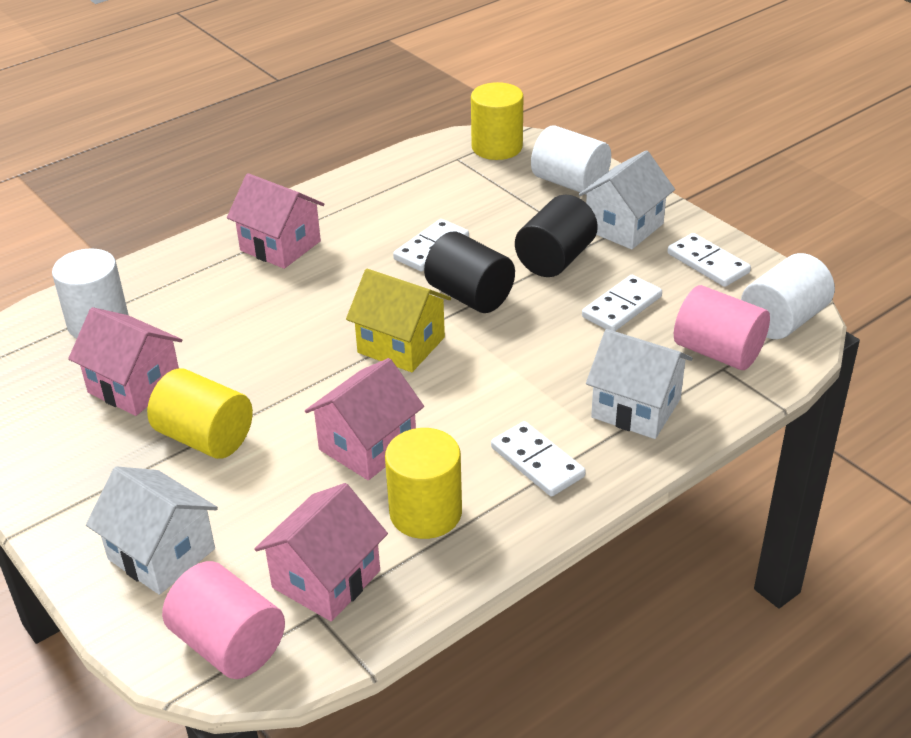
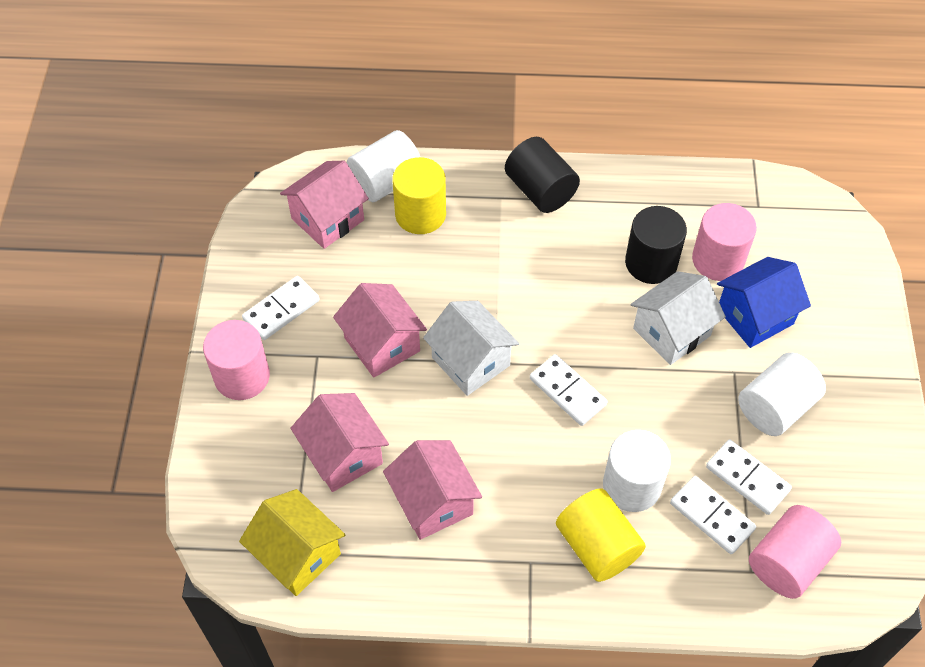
blue house: none = 0 -> [717,257,811,348] = 1
pink cylinder: [162,561,285,679] [674,285,770,370] = 2 -> [203,320,270,400] [692,203,757,281] [749,505,841,599] = 3
white house: [86,466,218,595] [579,150,675,249] [586,329,693,439] = 3 -> [423,301,519,396] [631,271,726,365] = 2
yellow cylinder: [147,368,253,459] [385,428,462,539] [471,82,523,160] = 3 -> [392,157,446,234] [556,488,646,582] = 2

